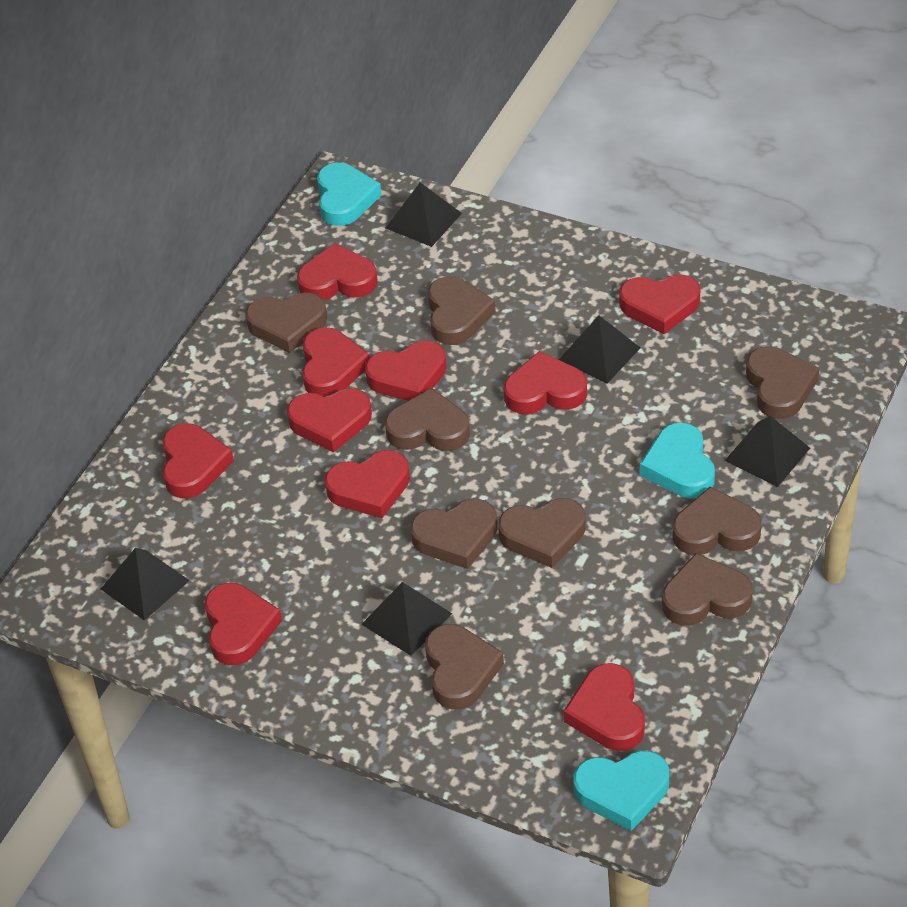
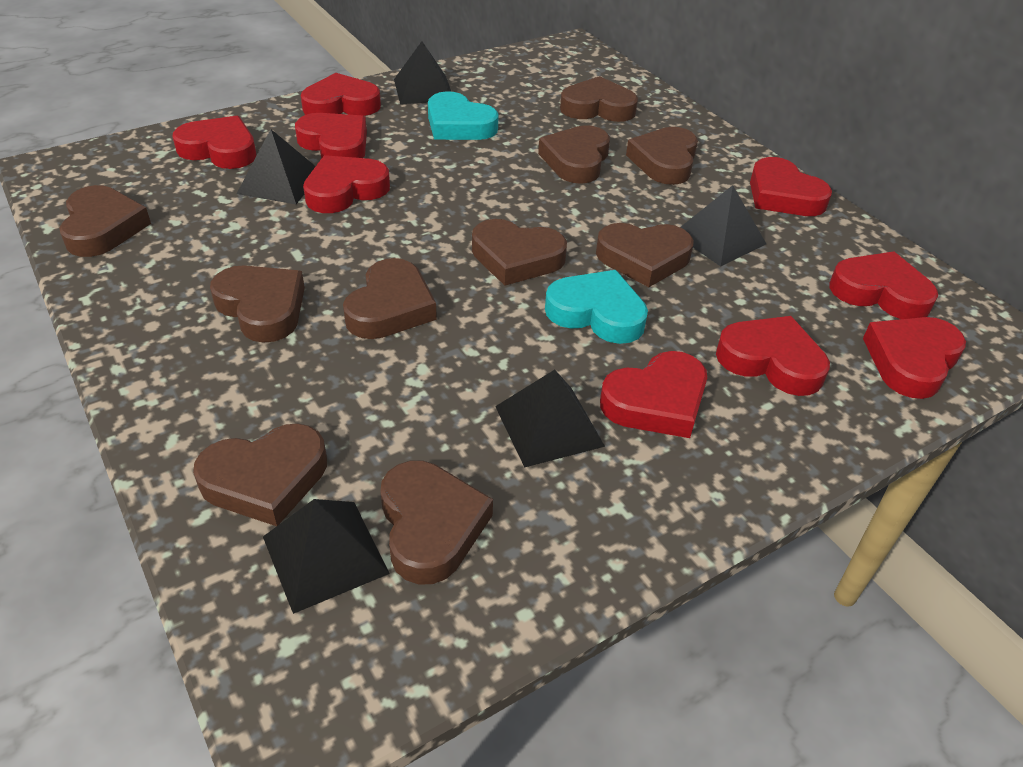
brown heart: [245,293,327,353] [385,388,470,451] [410,499,498,569] [425,624,504,709] [428,276,496,345] [498,498,586,568] [662,553,753,626] [672,487,761,555] [746,347,819,419] = 9 -> [59,185,151,257] [193,423,327,526] [210,265,305,343] [343,258,437,339] [380,461,493,585] [472,219,567,285] [538,125,610,184] [560,76,638,122] [596,223,694,287] [626,127,698,185] = 10
red heart: [162,423,234,498] [205,583,282,665] [287,388,372,453] [297,243,378,300] [302,327,370,397] [325,450,410,518] [365,340,447,401] [504,351,587,414] [564,663,645,751] [619,274,700,334] = 10 -> [173,116,256,169] [295,113,367,159] [301,73,381,116] [303,155,390,213] [600,351,707,438] [716,316,830,396] [750,157,832,216] [830,252,938,319] [863,317,966,399] = 9
turquoise heart: [317,163,382,226] [573,751,669,831] [640,423,715,498] = 3 -> [428,91,499,140] [545,270,648,344] = 2

